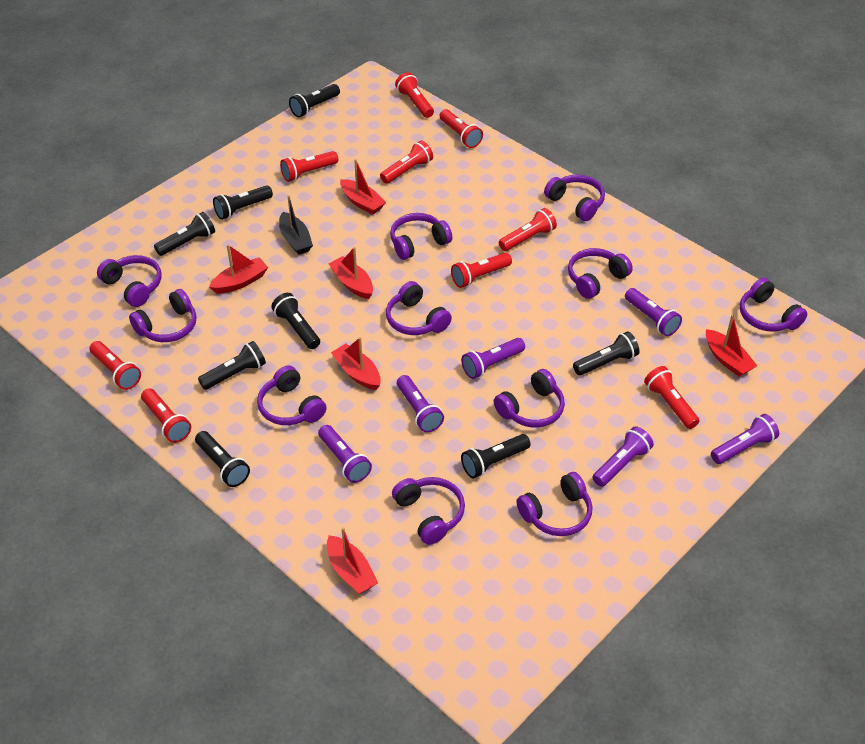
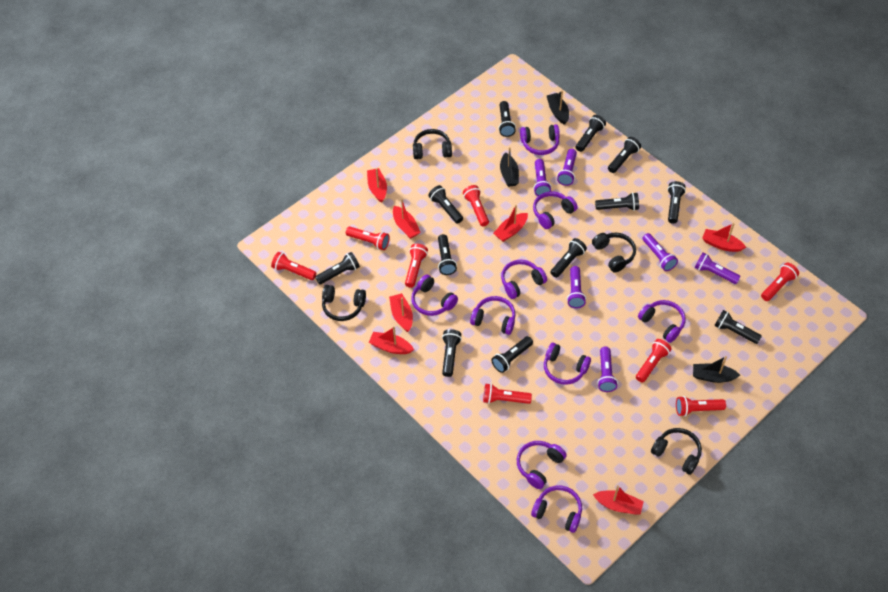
black boat: [279,195,313,255] = 1 -> [500,147,519,187] [547,90,569,125] [693,356,740,383] = 3
black flashlight: [154,212,215,256] [195,431,250,487] [198,341,266,390] [213,185,273,220] [271,293,320,349] [289,84,340,117] [461,434,531,478] [573,332,640,376] = 8 -> [315,252,360,285] [428,185,463,224] [438,234,457,275] [442,329,462,377] [491,336,533,373] [498,101,516,137] [550,238,587,278] [576,115,606,152] [595,192,639,211] [608,137,641,173] [667,181,686,224] [714,310,762,344] = 12
black headphones: none = 0 -> [322,285,366,321] [413,129,452,159] [592,233,636,273] [651,428,702,475] = 4
purple headphones: [97,255,161,307] [129,289,197,342] [257,365,327,425] [386,281,452,335] [390,213,452,260] [392,477,465,545] [494,369,565,428] [516,472,593,536] [544,175,605,221] [568,248,633,299] [740,278,807,332] = 11 -> [411,274,458,316] [470,296,516,335] [501,260,547,299] [517,441,567,489] [520,124,560,155] [531,485,582,533] [533,191,578,229] [544,343,591,385] [638,300,686,343] = 9
red boat: [209,244,268,293] [327,527,378,594] [329,247,373,299] [331,337,381,390] [340,159,386,215] [706,315,757,377] = 6 -> [367,168,387,203] [369,327,414,354] [389,293,413,332] [393,200,421,239] [493,205,528,242] [593,485,644,514] [702,223,746,252] = 7
red flashlight: [89,341,141,390] [141,388,191,443] [280,151,338,182] [380,140,433,184] [395,72,434,118] [440,109,483,148] [451,253,512,288] [499,208,557,251] [644,366,700,429] = 9 -> [271,252,316,280] [346,227,390,250] [405,244,428,288] [463,185,489,226] [483,384,532,404] [636,339,672,383] [676,396,726,416] [761,263,799,301] = 8

